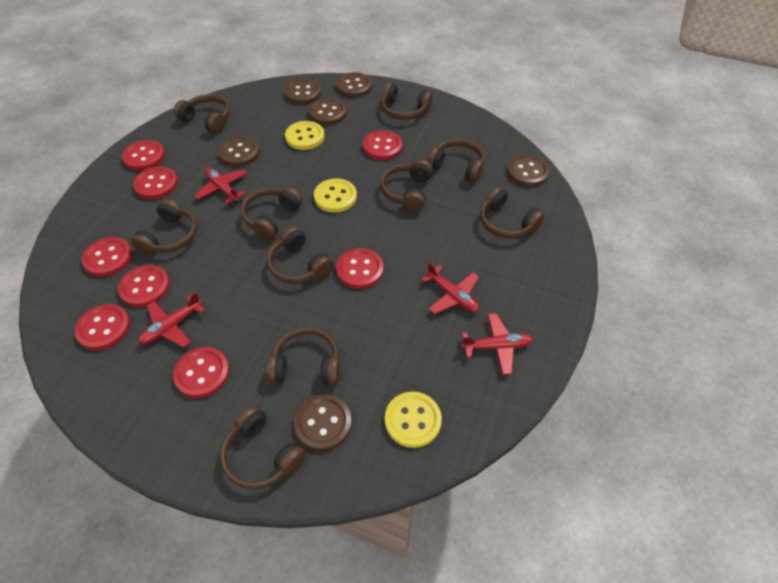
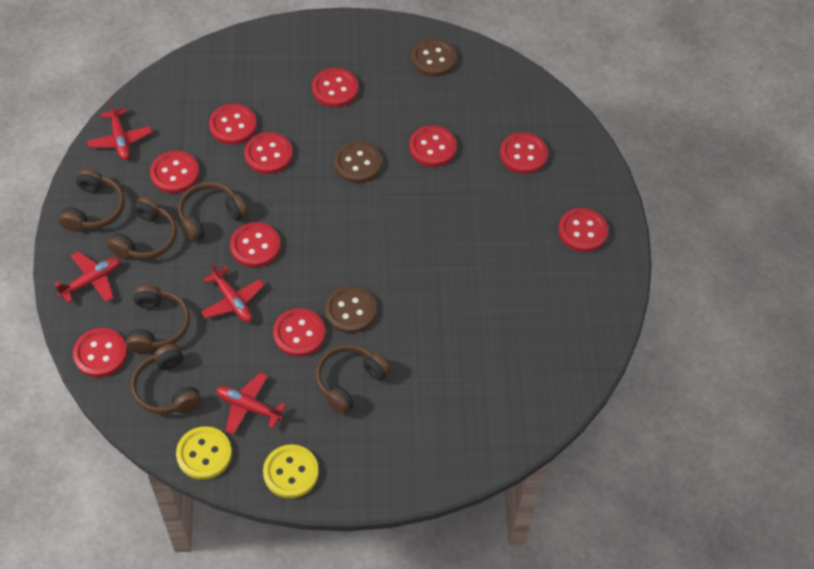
brown button: [218,136,260,167] [285,79,321,104] [294,394,352,451] [309,98,346,125] [336,72,372,98] [507,155,550,187] = 6 -> [325,286,376,333] [334,141,382,183] [411,38,457,77] = 3
brown headphones: [131,199,197,255] [174,94,230,133] [220,406,306,489] [241,187,303,240] [266,327,340,385] [267,226,334,284] [380,159,433,212] [381,83,432,120] [427,139,484,182] [480,187,545,239] = 10 -> [59,168,125,232] [107,196,177,260] [126,285,190,353] [131,344,202,414] [178,182,248,242] [315,344,391,415] = 6
red button: [75,304,130,350] [82,237,132,277] [118,265,170,307] [122,140,165,171] [133,166,178,200] [173,347,229,398] [336,248,384,289] [363,130,402,160] = 8 -> [73,328,127,377] [150,151,199,193] [209,104,257,145] [230,222,281,267] [244,132,292,174] [273,308,325,357] [312,68,358,107] [409,125,457,167] [500,132,548,174] [558,208,608,252] = 10
yellow button: [285,121,325,150] [314,178,357,213] [385,392,442,448] = 3 -> [176,426,232,480] [263,444,319,498] = 2

